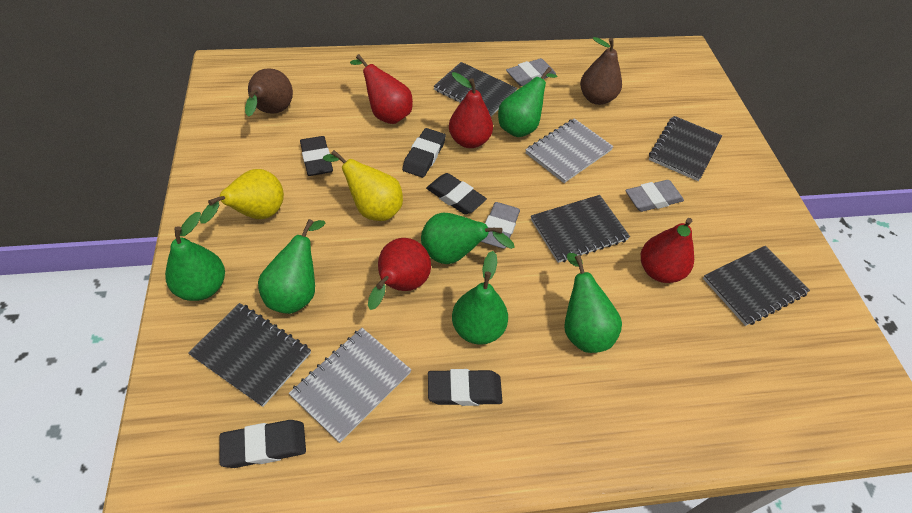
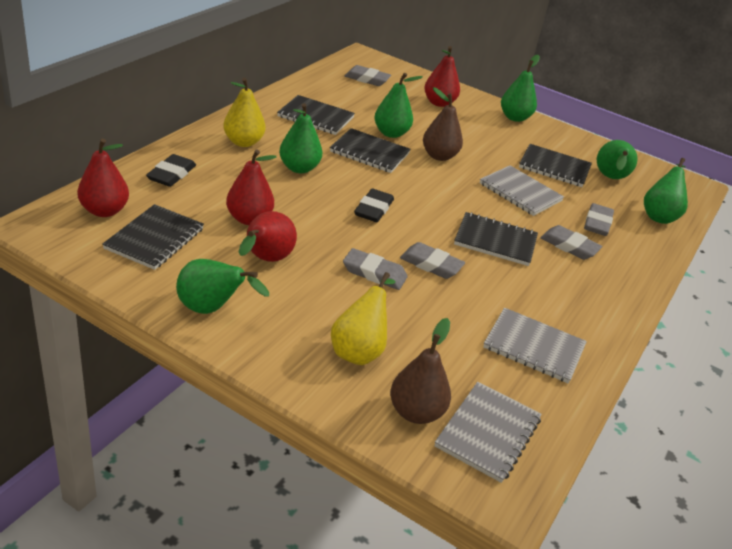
black eraser: [220,420,306,468] [300,136,333,176] [402,128,446,178] [426,173,487,215] [428,369,503,406] = 5 -> [146,154,196,187] [354,188,394,222] = 2
grey eraser: [481,202,520,249] [506,58,556,86] [625,180,684,212] = 3 -> [343,248,408,290] [344,65,391,86] [400,242,465,279] [540,225,602,260] [584,203,614,236] = 5
grey notebook: [289,328,411,443] [526,118,614,183] = 2 -> [434,382,542,483] [480,165,564,216] [483,308,587,383] = 3

